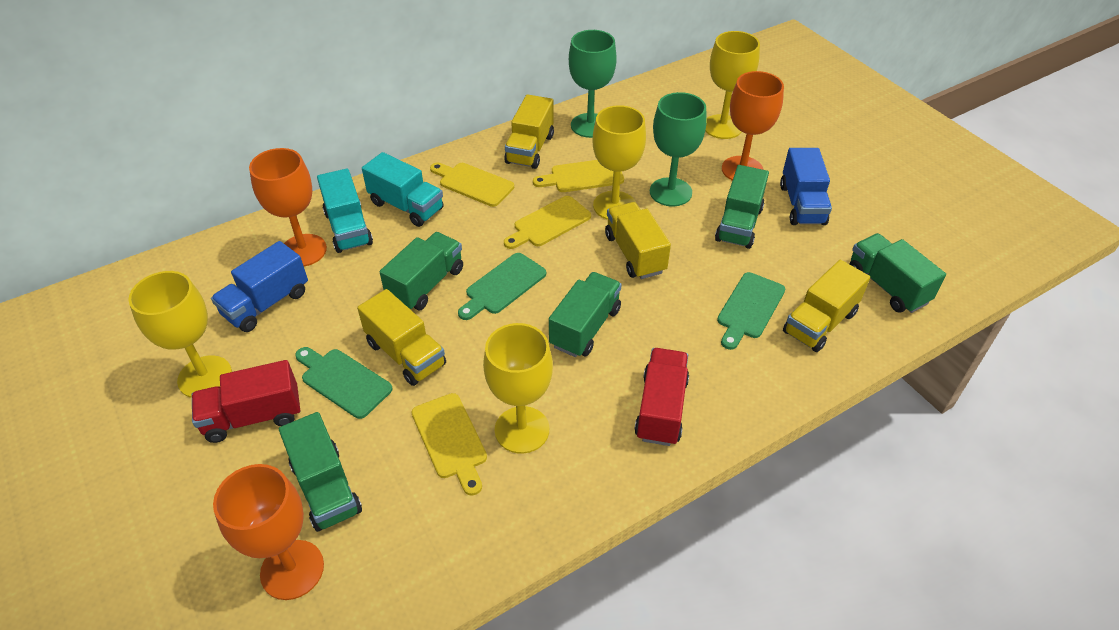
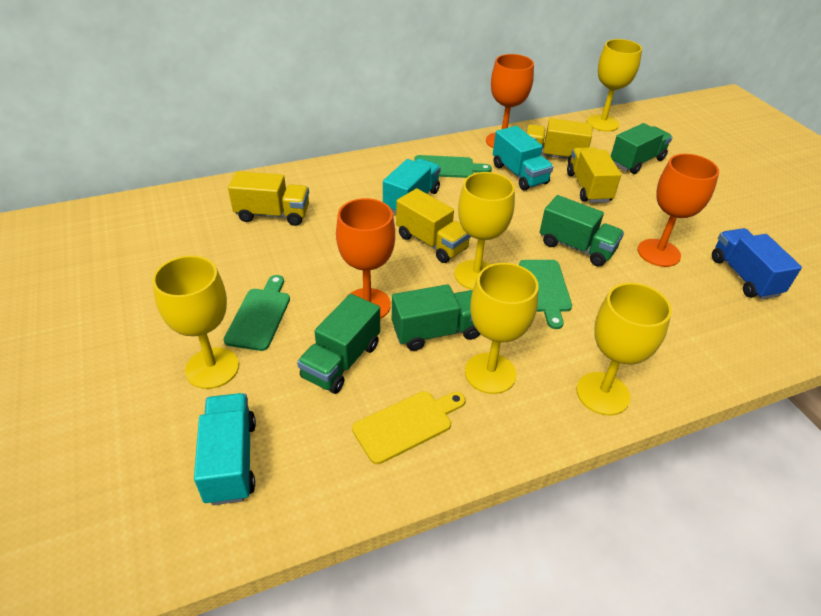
blue truck: [211,241,308,332] [780,148,832,225] = 2 -> [712,228,802,300] = 1
green goblet: [569,30,617,138] [650,92,707,206] = 2 -> none = 0
green truck: [279,412,362,532] [380,232,463,311] [549,272,622,357] [715,165,769,249] [849,233,946,313] = 5 -> [297,294,380,394] [392,284,480,351] [540,195,624,266] [611,123,673,174] = 4
red truck: [192,360,300,443] [634,348,689,446] = 2 -> none = 0
turquoise truck: [317,169,373,253] [362,152,444,227] = 2 -> [194,393,256,505] [383,158,441,214] [493,126,553,190] = 3
yellow cutting board: [412,393,487,496] [430,162,514,207] [504,196,591,249] [533,160,624,192] = 4 -> [352,391,465,464] = 1
yellow goblet: [128,271,232,398] [483,323,553,454] [592,105,646,220] [705,31,760,139] = 4 -> [152,255,239,389] [454,172,515,290] [465,263,539,394] [576,283,672,415] [587,39,642,132] = 5

